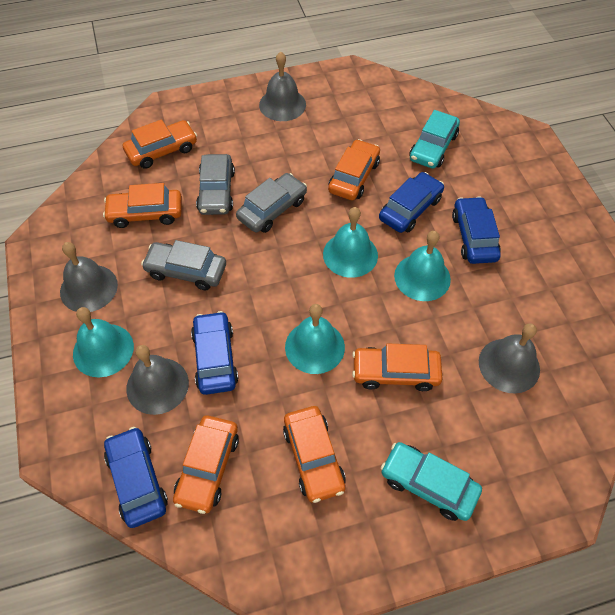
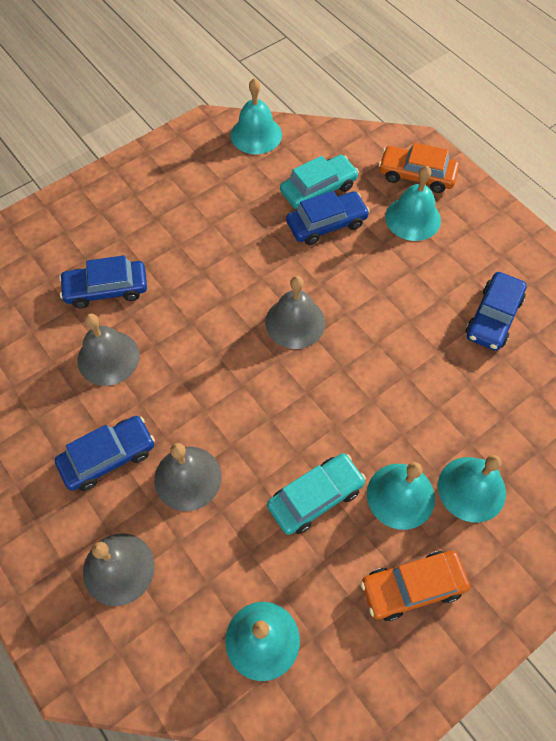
grey car: [141,240,226,290] [196,154,235,215] [236,173,307,233] = 3 -> none = 0
orange car: [103,183,182,228] [123,119,197,169] [173,416,239,514] [283,406,346,503] [328,139,380,200] [352,343,443,391] = 6 -> [361,551,470,621] [379,142,459,193] = 2
turquoise bell: [73,307,134,377] [285,304,345,374] [323,207,378,278] [394,231,451,301] = 4 -> [225,602,300,681] [230,78,282,154] [367,462,435,530] [385,166,441,241] [438,455,506,523] = 5

